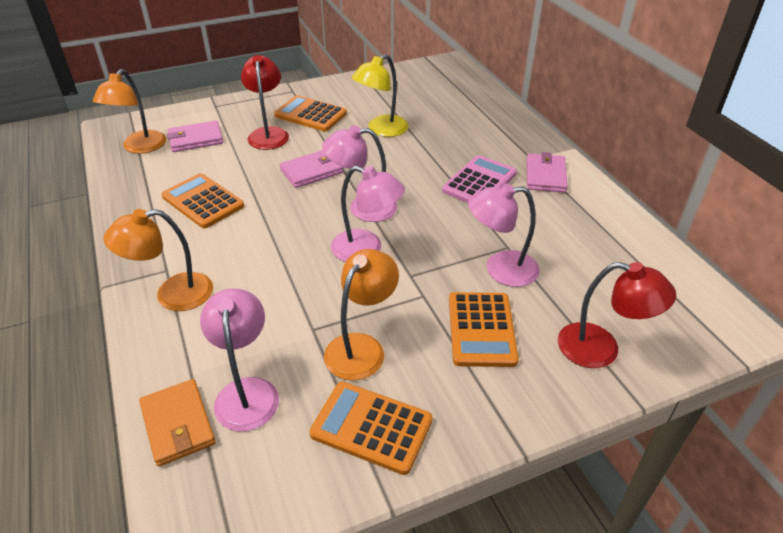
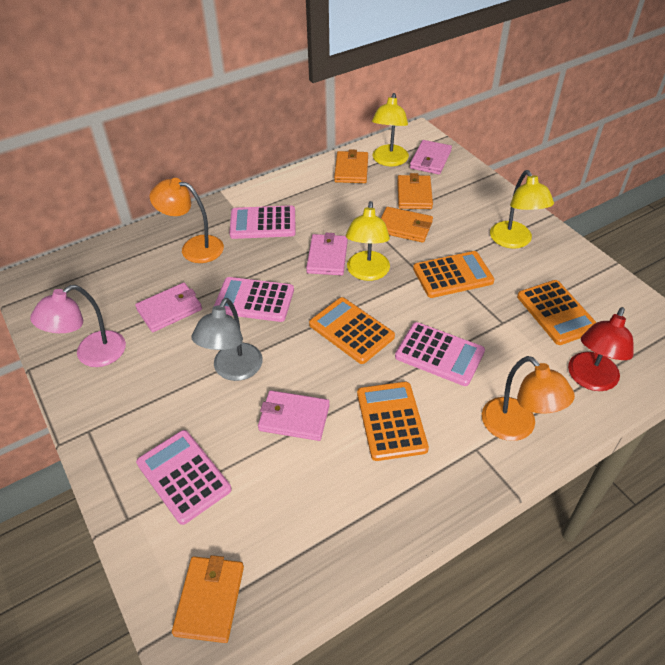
grey lamp: none = 0 -> [192,298,263,381] = 1
orange lamp: [93,69,166,154] [103,209,213,311] [324,249,399,380] = 3 -> [149,178,224,263] [482,356,575,441] = 2
orange wallet: [139,379,216,467] = 1 -> [172,555,244,643] [334,149,368,183] [381,207,433,243] [397,173,433,209] = 4
pink calculator: [442,155,517,203] = 1 -> [136,430,231,525] [214,277,294,322] [229,206,296,239] [395,322,485,386] = 4
pink lamp: [200,289,279,431] [322,125,397,222] [331,166,405,262] [468,183,540,287] = 4 -> [30,285,126,367] = 1
pink wallet: [167,121,223,152] [280,150,343,188] [526,152,568,193] = 3 -> [135,283,202,332] [258,390,330,441] [306,233,348,275] [410,140,452,175] = 4
red lamp: [241,55,289,150] [558,262,676,368] = 2 -> [568,307,634,391] = 1
yellow lamp: [352,54,408,137] = 1 -> [346,201,390,281] [372,93,409,166] [490,170,554,249] = 3

